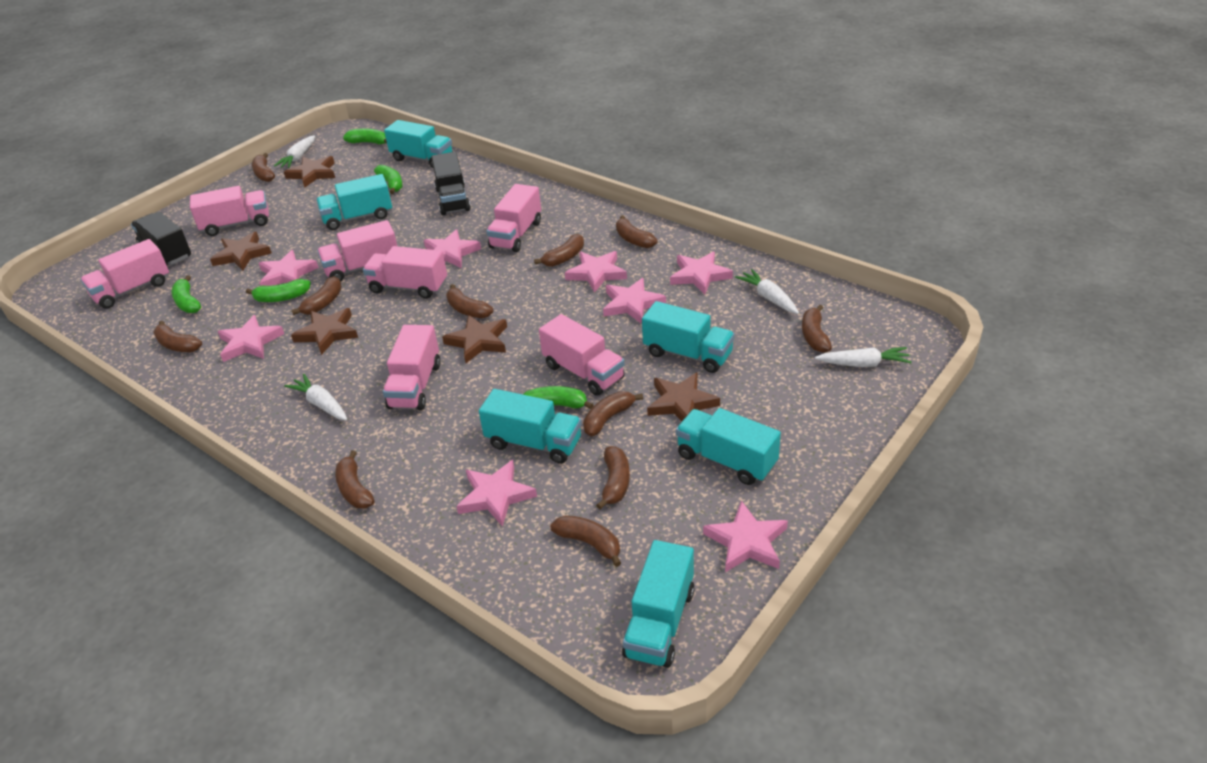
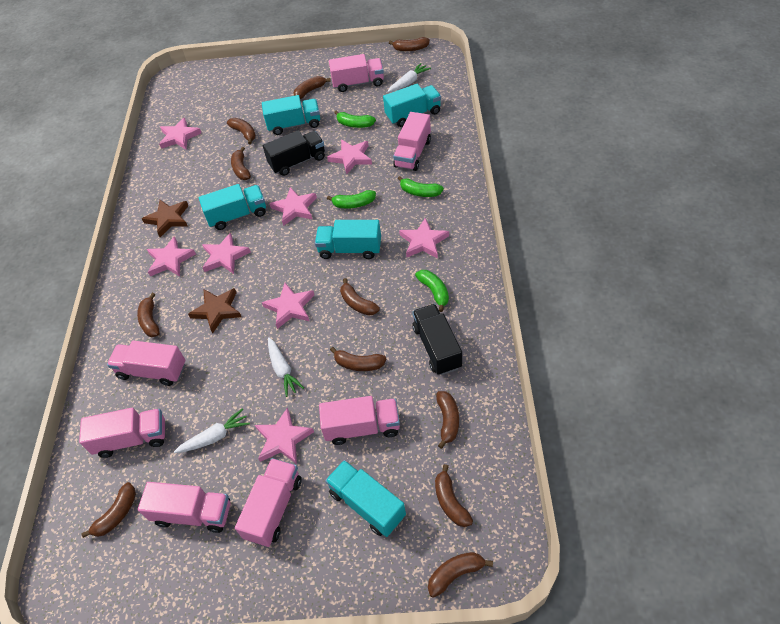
brown star: [210,232,272,270] [284,156,335,188] [291,308,358,355] [442,315,507,363] [647,372,720,421] = 5 -> [142,200,188,237] [188,288,241,333] = 2
green banana: [171,275,201,313] [246,279,311,302] [343,128,387,144] [374,165,403,194] [523,386,594,409] = 5 -> [327,190,376,209] [334,111,376,128] [397,176,444,197] [415,270,449,312] = 4
turquoise truck: [316,174,392,230] [384,120,453,168] [479,389,582,464] [622,540,695,668] [642,301,735,373] [676,408,781,485] = 6 -> [199,184,266,230] [262,95,320,135] [315,220,381,259] [325,460,406,537] [383,84,441,127] = 5
white carrot: [274,135,315,168] [284,374,347,420] [735,269,799,314] [815,347,912,367] = 4 -> [174,408,250,453] [268,337,304,397] [387,63,431,92] = 3

